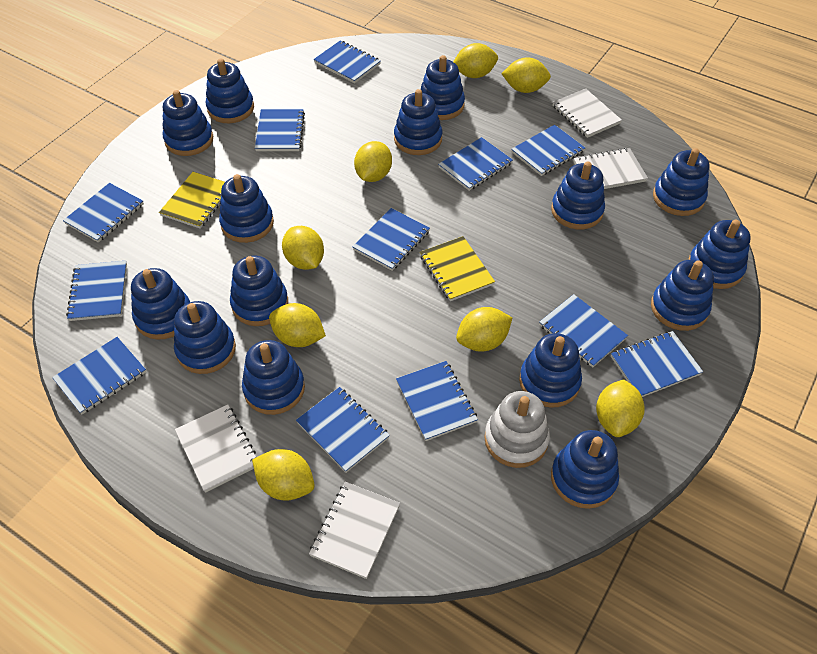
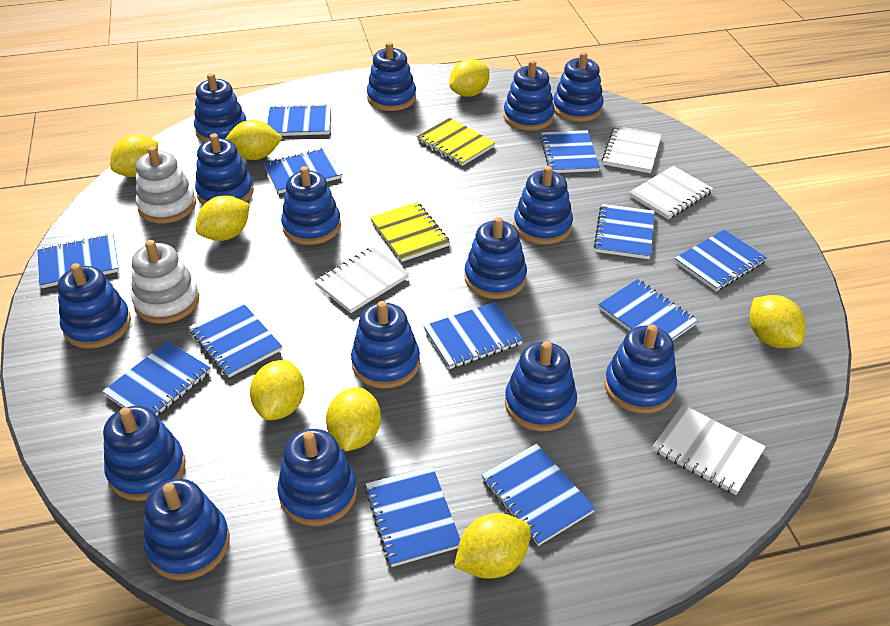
white stacking toy: [484,391,550,468] = 1 -> [132,240,199,324] [136,146,196,223] = 2

